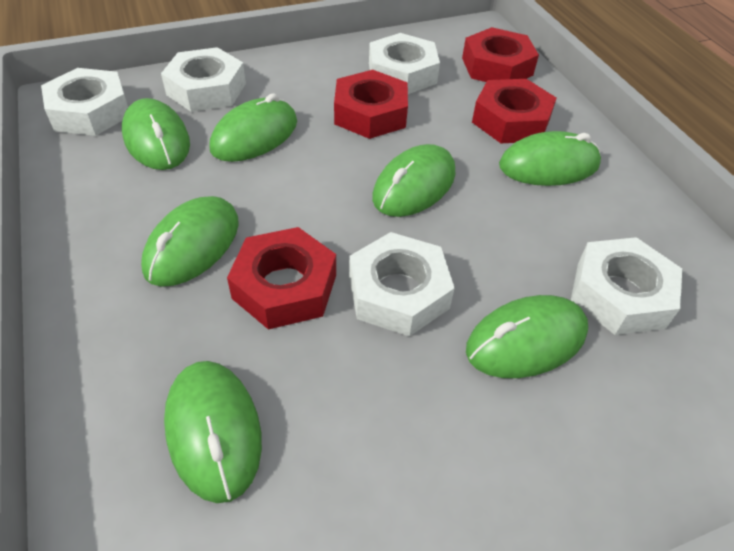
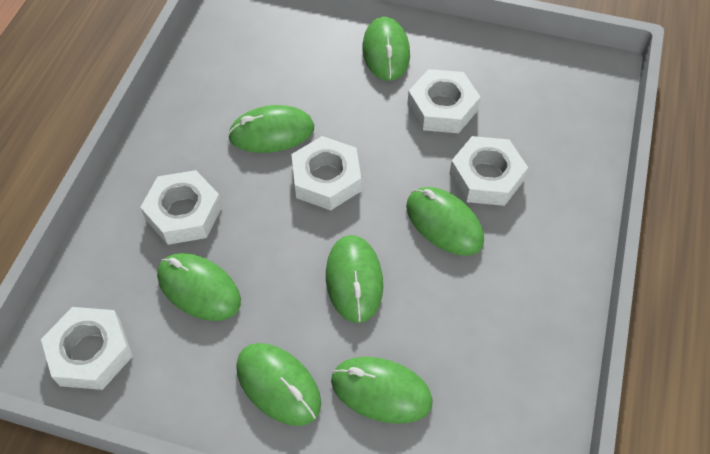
red nut: [227,227,336,329] [334,70,408,139] [462,27,539,82] [472,79,557,143] = 4 -> none = 0

